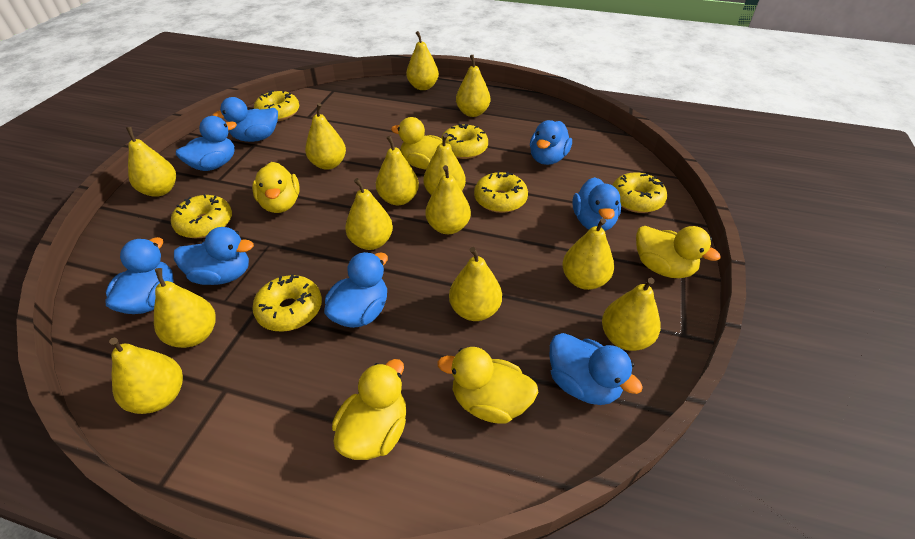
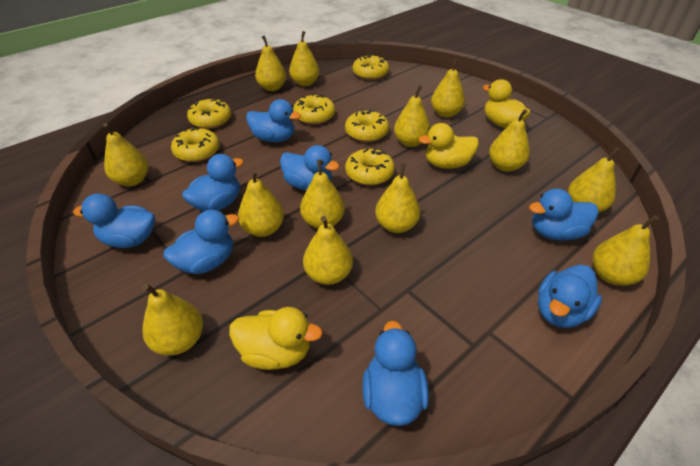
yellow duck: [252,162,300,213] [332,359,406,460] [391,117,452,170] [437,347,539,424] [636,226,720,278] = 5 -> [229,307,323,370] [419,123,479,169] [483,79,531,128] = 3

